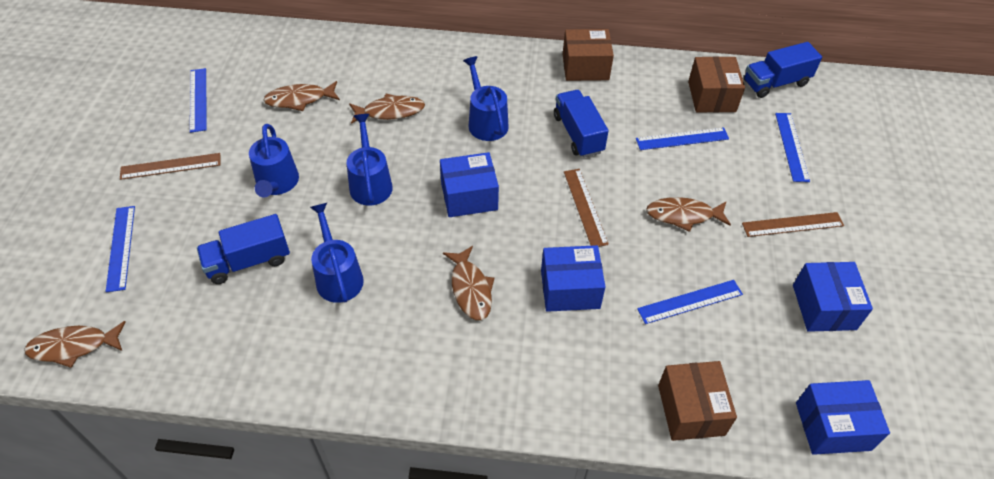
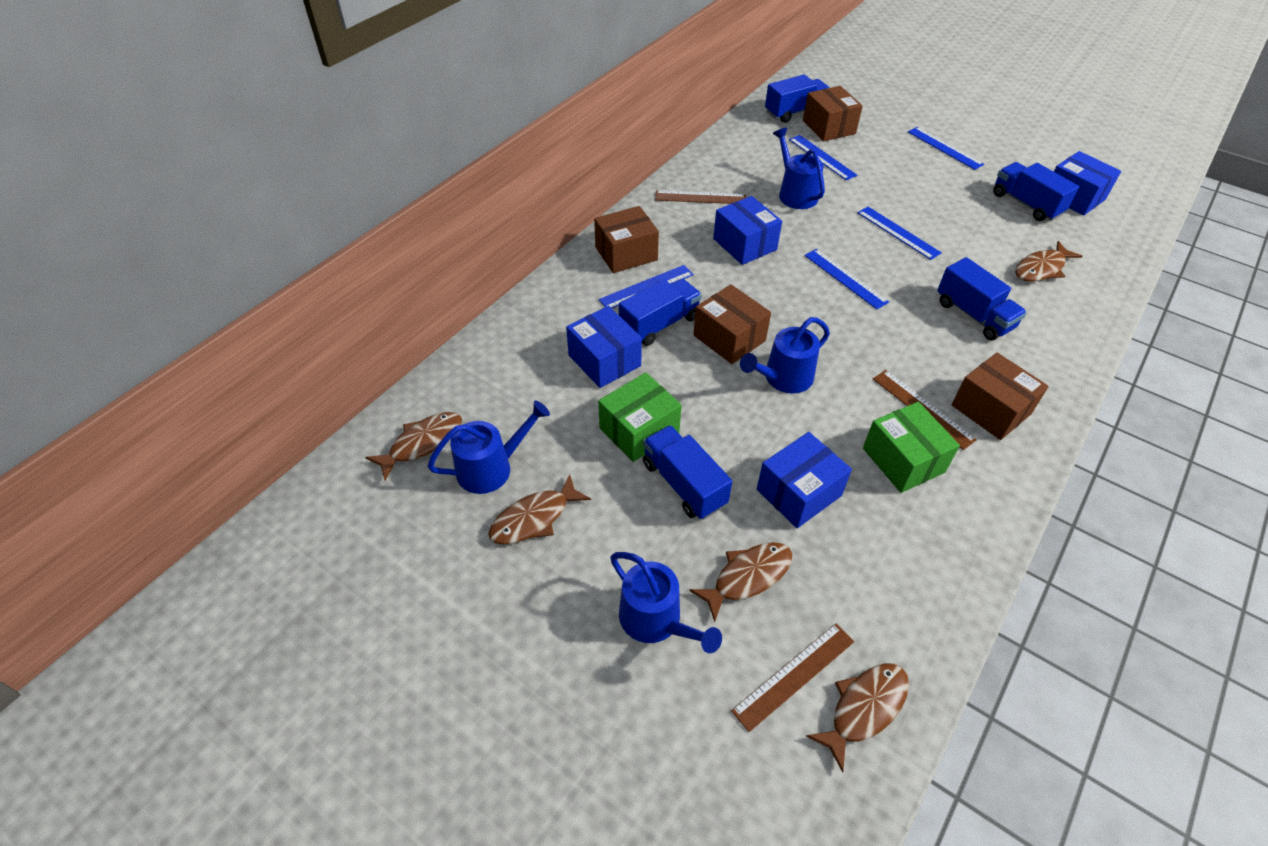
blue truck: [197,214,290,284] [554,90,608,158] [744,42,822,98] = 3 -> [619,279,702,346] [643,425,732,520] [765,75,830,123] [937,257,1027,341] [993,162,1079,221] = 5
brown box: [563,29,614,81] [658,361,737,441] [688,56,745,113] = 3 -> [594,206,659,273] [693,284,771,364] [803,86,863,141] [951,352,1049,440] = 4
green box: none = 0 -> [598,372,682,462] [863,402,960,493] = 2

